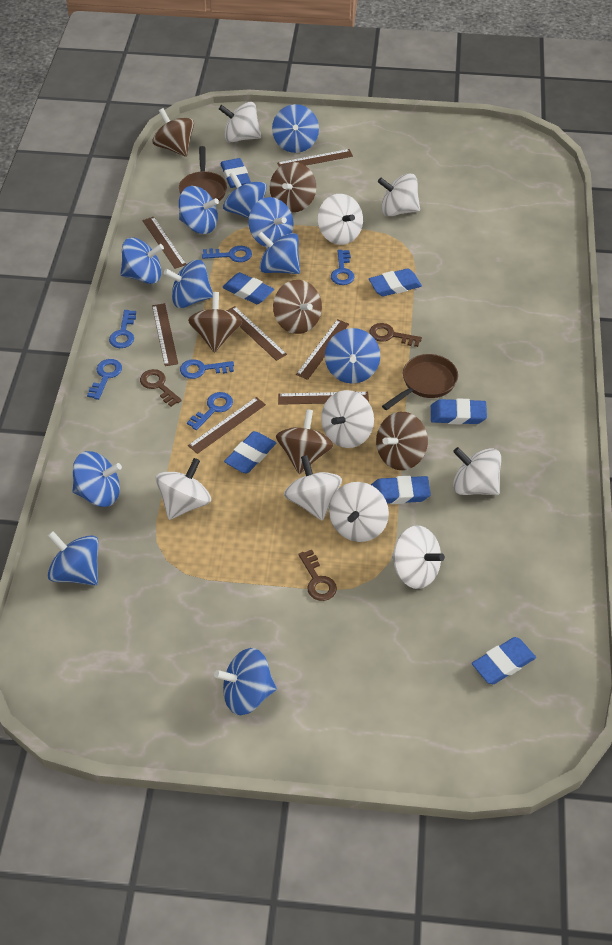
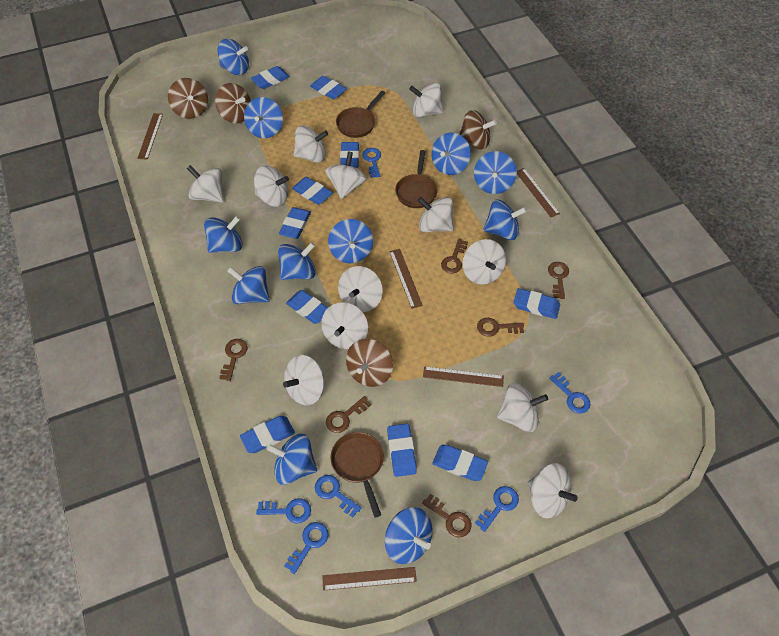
blue eraser: [221,158,251,188] [222,272,274,304] [224,431,276,474] [369,268,422,296] [371,476,431,504] [431,398,487,424] [472,637,536,684] = 7 -> [240,416,295,453] [251,66,290,89] [279,207,311,239] [286,290,328,324] [292,177,333,205] [310,76,347,100] [340,142,359,168] [387,424,417,477] [432,445,488,481] [513,288,560,319] = 10
brown key: [140,369,182,407] [298,550,337,601] [369,323,422,347] = 3 -> [219,339,248,381] [326,396,371,433] [422,494,471,537] [441,239,468,274] [477,318,524,337] [548,262,569,299] = 6
brown pan: [179,146,227,201] [382,354,458,410] = 2 -> [331,432,384,518] [336,91,385,138] [395,150,438,208] = 3
brown ruler: [142,217,186,269] [152,303,178,366] [188,397,266,454] [227,306,287,361] [277,149,353,167] [278,392,369,405] [296,319,349,380] = 7 -> [137,113,163,160] [322,567,417,591] [389,249,423,309] [423,366,504,387] [517,168,560,217] = 5
brown spinning top: [153,108,194,157] [188,292,242,353] [270,162,316,212] [273,280,322,334] [276,409,334,474] [376,412,428,470] = 6 -> [168,78,208,119] [215,83,251,123] [346,339,393,387] [459,110,497,149] = 4
white spinning top: [156,458,211,520] [219,102,261,142] [284,455,342,520] [318,194,363,245] [321,390,374,448] [329,482,389,542] [378,173,420,217] [392,526,445,589] [453,447,501,495] = 9 -> [187,165,223,202] [254,165,289,207] [283,355,324,405] [294,126,328,163] [321,302,368,349] [325,151,367,199] [338,266,383,312] [409,83,443,118] [418,197,454,232] [463,239,506,285] [497,383,548,432] [527,463,578,519] = 12

